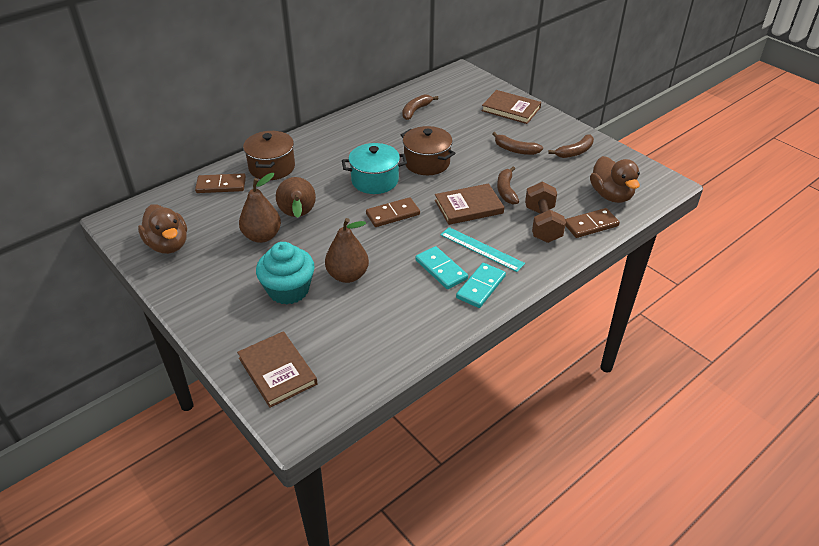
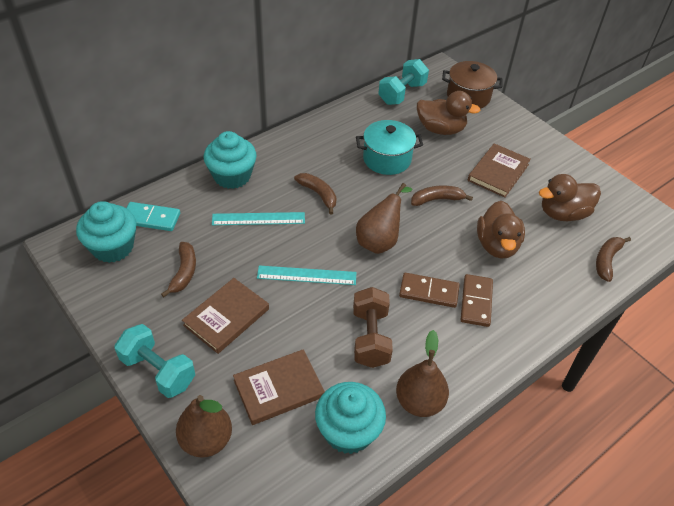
brown domino: [195,173,246,193] [366,197,420,227] [565,208,620,238] = 3 -> [399,273,460,308] [461,274,493,327] = 2
brown duck: [138,204,187,254] [590,156,640,203] = 2 -> [417,91,481,135] [477,201,525,259] [539,174,601,221] = 3
brown pot: [243,131,295,180] [401,126,455,175] = 2 -> [442,61,503,109] = 1
turquoise cupcake: [256,242,315,304] = 1 -> [76,201,136,263] [204,131,257,189] [315,382,386,454] = 3
turquoise domino: [415,246,468,289] [456,263,506,308] = 2 -> [127,202,180,231] = 1
turquoise dumbbell: none = 0 -> [115,324,195,398] [378,59,429,105] = 2
turquoise ruler: [441,227,525,272] = 1 -> [212,212,305,225] [257,266,356,285] = 2

